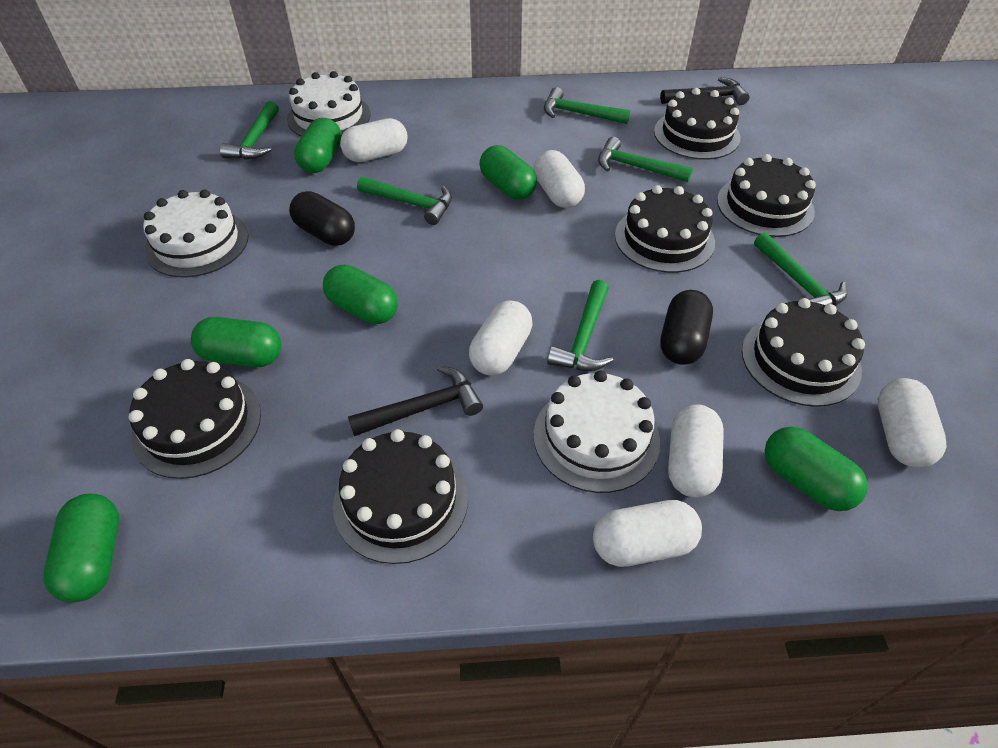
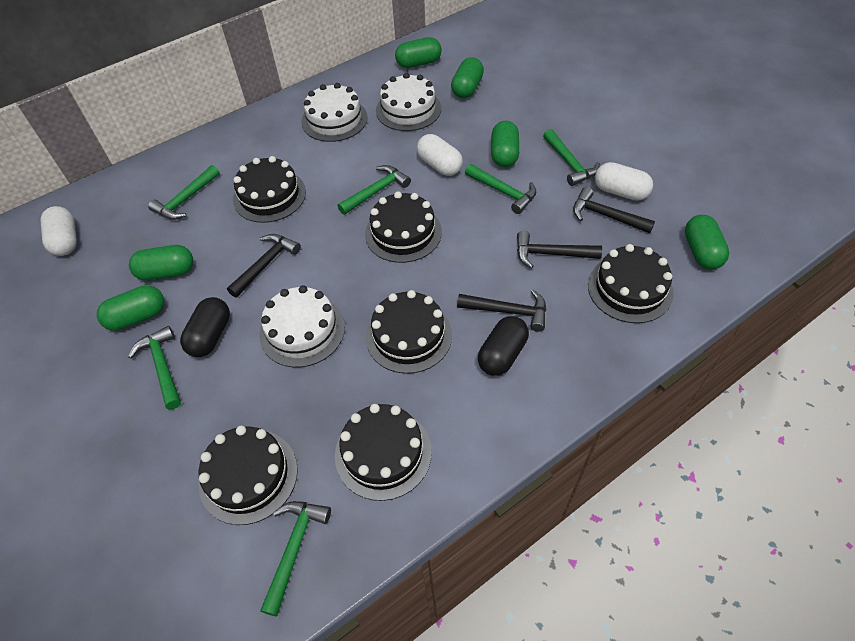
black hammer: [348,366,483,436] [660,77,750,105] = 2 -> [227,234,301,298] [457,290,546,332] [517,231,602,268] [573,187,655,233] = 4
white capsule: [340,118,408,162] [469,300,533,375] [534,150,585,208] [593,500,702,567] [668,404,724,498] [878,378,947,468] = 6 -> [41,206,77,256] [417,134,463,176] [595,162,653,201] = 3

